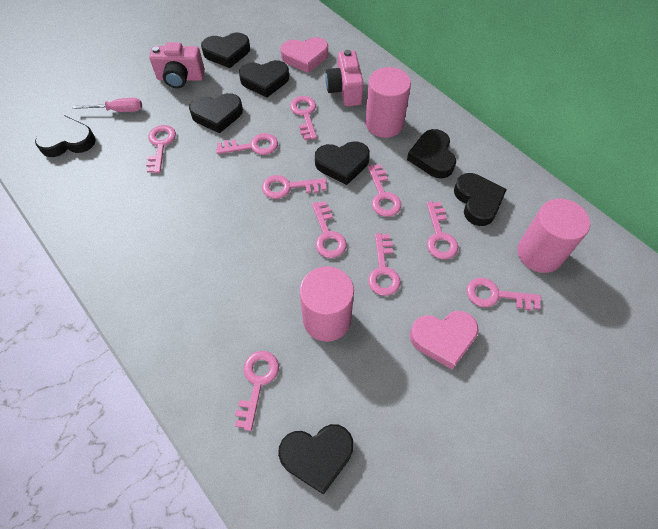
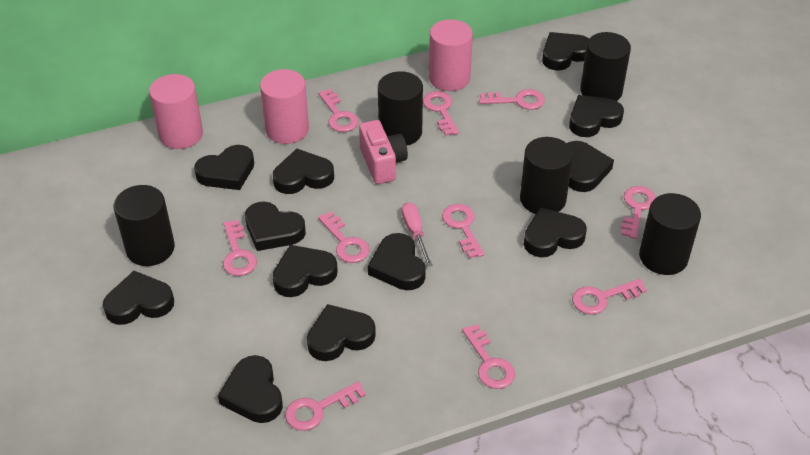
black cylinder: none = 0 -> [114,185,175,266] [378,71,423,145] [520,137,573,214] [580,32,631,101] [639,193,701,275] = 5
black heart: [35,115,96,157] [189,93,243,133] [201,33,250,68] [239,60,289,98] [278,424,354,495] [315,141,370,185] [407,129,456,178] [454,173,507,226] = 8 -> [103,271,174,325] [194,145,254,190] [218,355,283,423] [245,202,306,251] [272,245,338,297] [273,149,334,194] [307,304,376,361] [368,233,426,290] [524,208,587,257] [542,32,589,70] [567,141,614,192] [569,95,624,137] = 12
pink camera: [149,42,205,88] [325,50,364,106] = 2 -> [359,120,408,184] = 1
pink heart: [281,37,328,73] [410,311,479,370] = 2 -> none = 0

